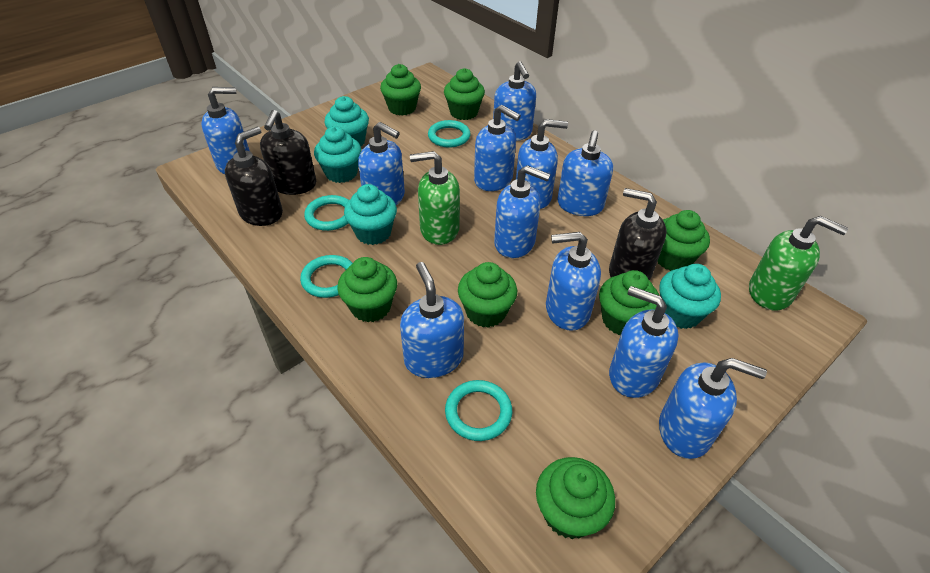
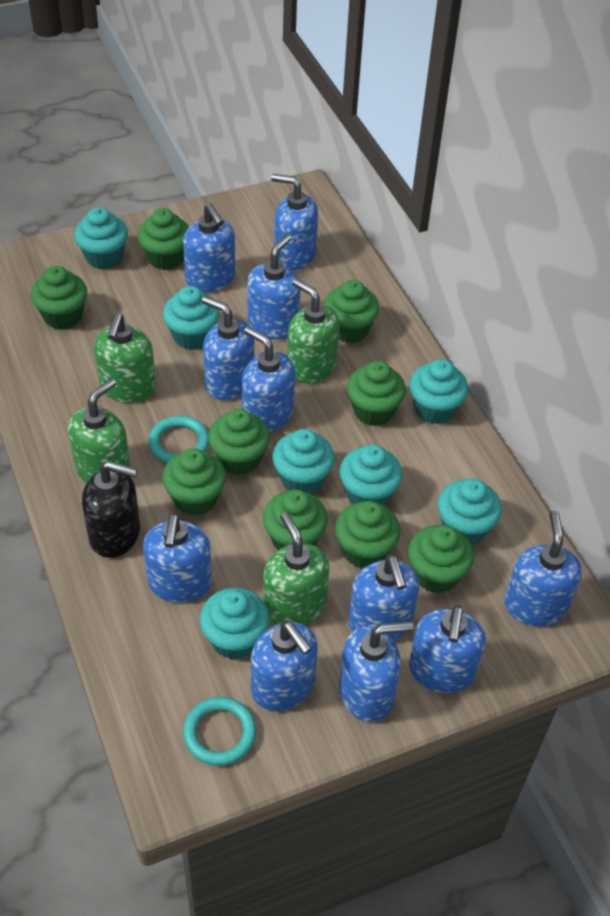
black soap dispenser: [225,127,283,226] [260,110,316,195] [609,188,667,281] = 3 -> [82,461,140,558] = 1
green cupcake: [337,257,397,322] [380,64,421,116] [444,68,485,120] [458,262,517,328] [536,457,615,539] [599,270,659,335] [657,210,710,271] = 7 -> [31,266,87,330] [138,208,189,270] [162,448,226,516] [208,409,270,475] [263,490,328,551] [324,280,379,343] [335,501,400,568] [347,361,406,426] [408,525,474,593] = 9
green soap dispenser: [410,151,460,245] [749,216,848,311] = 2 -> [68,378,130,483] [94,313,156,402] [263,512,329,625] [287,278,340,384] = 4
turquoise cupcake: [314,126,361,183] [324,96,369,146] [344,184,397,245] [659,264,721,329] = 4 -> [74,207,128,270] [163,286,220,350] [200,588,269,659] [272,429,335,494] [339,444,402,505] [409,359,468,424] [438,478,502,544] = 7
turquoise ring: [300,255,353,298] [304,195,349,231] [428,120,471,148] [445,380,512,441] = 4 -> [148,416,209,463] [183,697,256,766] = 2

